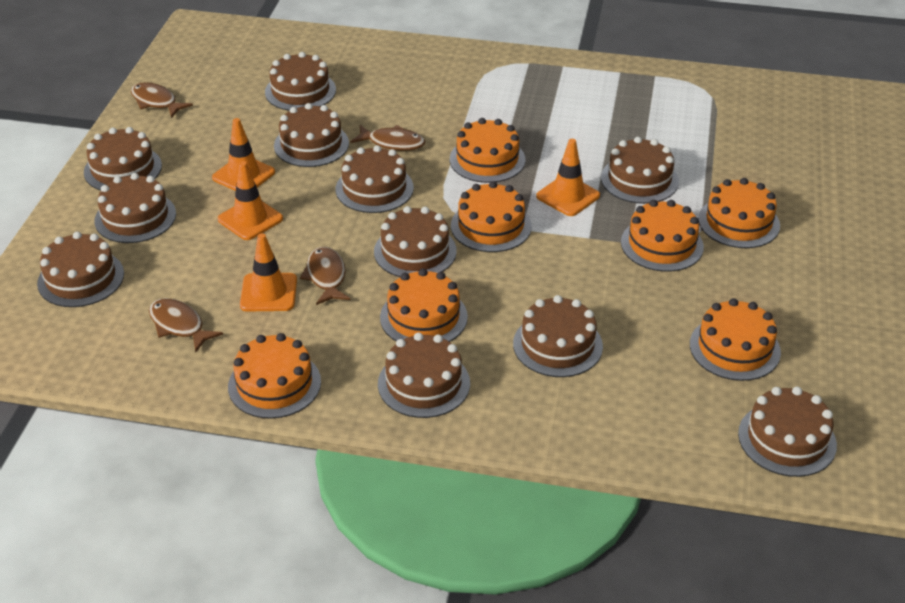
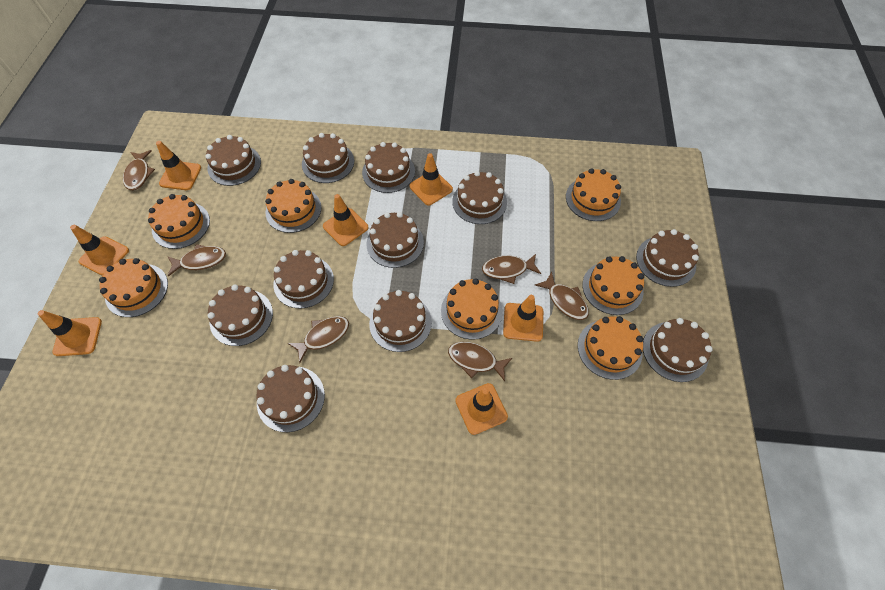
brown fish: [131,82,193,118] [149,298,223,352] [300,247,351,305] [350,125,425,151] = 4 -> [123,150,155,190] [167,244,226,277] [288,316,349,363] [448,342,512,381] [482,254,541,284] [535,272,589,320] = 6
orange traffic cone: [212,118,275,191] [217,161,283,240] [240,233,297,312] [536,139,600,216] = 4 -> [38,310,102,356] [70,225,129,276] [156,141,201,190] [323,194,369,246] [409,153,453,205] [455,383,508,435] [503,295,543,342] = 7

